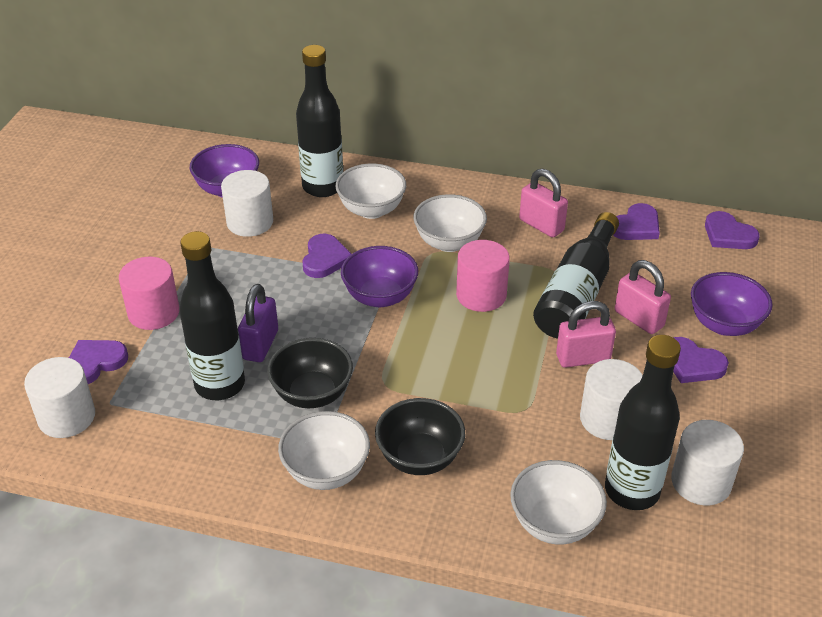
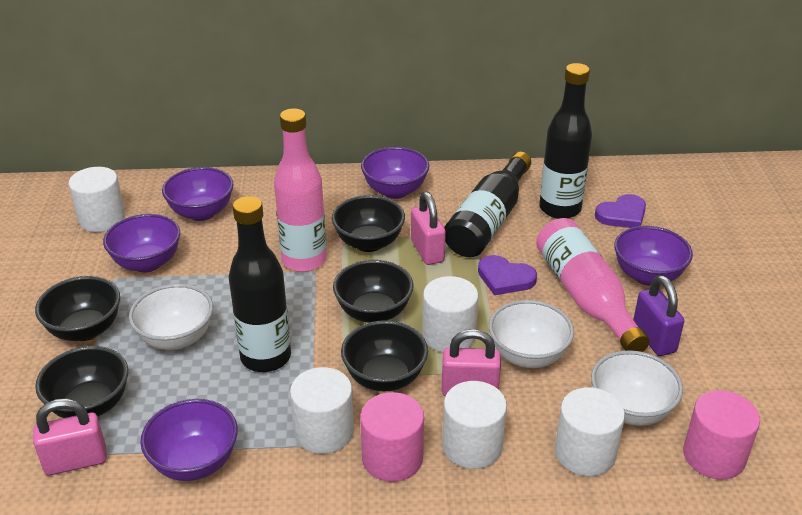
black bottle: [179,231,245,400] [296,45,343,197] [533,212,619,339] [605,335,681,510] = 4 -> [229,196,291,372] [444,152,531,257] [539,63,592,219] = 3
black bowl: [267,338,353,408] [375,398,465,475] = 2 -> [35,276,120,341] [35,346,128,418] [332,195,405,252] [333,260,414,323] [341,320,428,392] = 5
pink bottle: none = 0 -> [274,108,327,272] [536,218,650,352] = 2
purple bowl: [190,144,259,198] [341,246,418,307] [691,272,773,336] = 3 -> [103,214,180,273] [140,399,238,481] [162,167,233,221] [361,147,429,199] [614,226,693,286] = 5
purple heart: [69,340,128,384] [302,234,352,278] [613,203,660,240] [673,337,729,383] [705,211,760,249] = 5 -> [478,255,537,295] [595,194,646,228] = 2
white bowl: [278,411,370,490] [336,164,406,219] [414,194,487,252] [510,460,607,545] = 4 -> [129,284,213,350] [489,300,574,368] [591,350,683,426] = 3
white cylinder: [24,357,95,438] [221,170,273,237] [580,359,643,440] [671,420,744,505] = 4 -> [68,167,126,232] [290,367,354,454] [422,276,478,352] [442,381,507,469] [555,387,625,476] = 5

